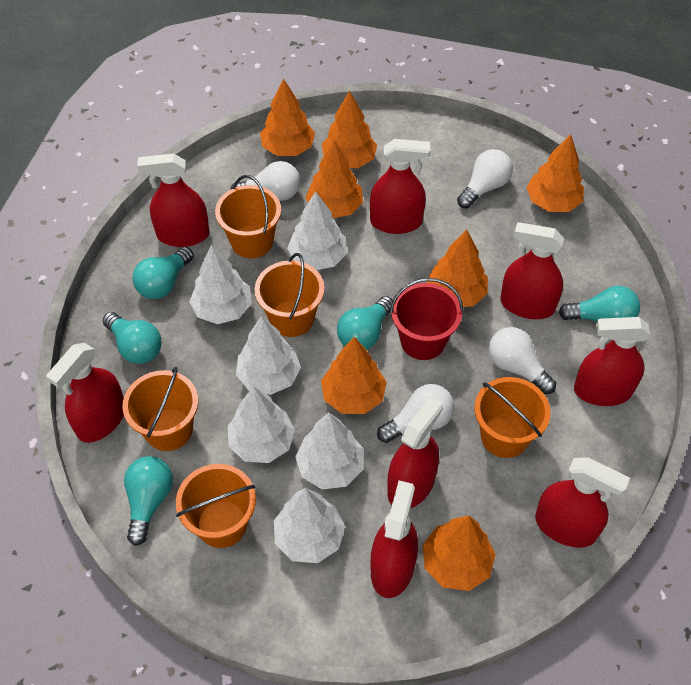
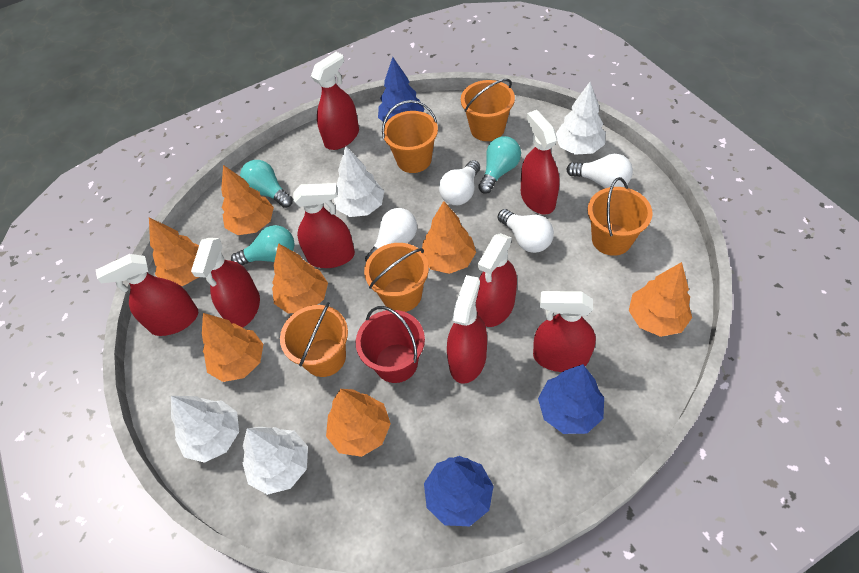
blue tree: none = 0 -> [378,57,424,122] [424,456,494,526] [538,364,604,434] = 3
turquoise light bulb: [103,312,161,364] [124,456,173,546] [132,247,194,299] [337,296,393,350] [559,286,640,322] = 5 -> [231,225,295,265] [240,160,293,208] [478,136,521,194] = 3
white tree: [189,245,252,324] [228,386,295,463] [236,316,301,395] [274,488,345,563] [287,191,347,270] [295,413,364,489] = 6 -> [171,396,239,463] [243,427,308,495] [334,146,384,217] [556,82,605,155] = 4

